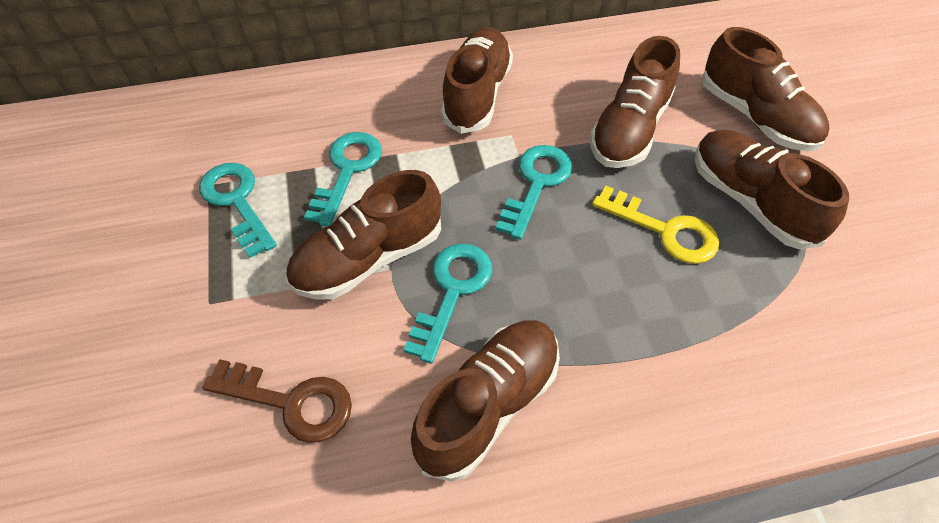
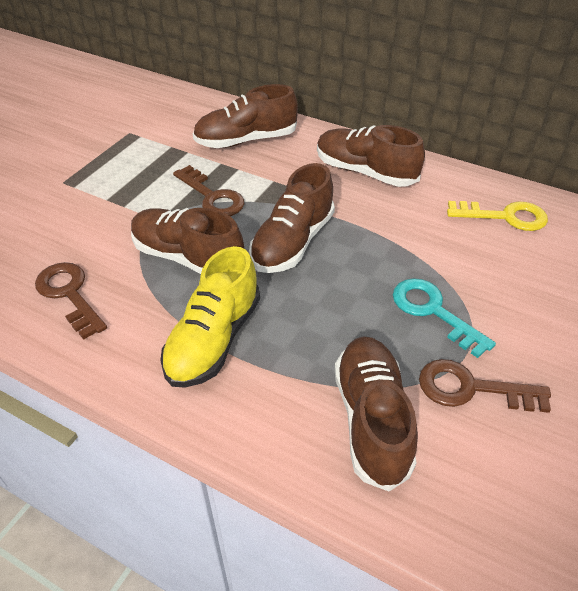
brown key: [202,359,352,443] = 1 -> [35,262,107,340] [173,165,244,216] [419,359,551,413] = 3
brown shoe: [286,170,441,300] [411,320,560,482] [441,27,513,134] [590,36,680,168] [695,130,849,249] [701,27,829,151] = 6 -> [131,208,244,274] [193,84,298,148] [249,163,335,273] [317,125,425,187] [335,336,418,491] = 5
turquoise key: [199,163,277,258] [304,132,382,227] [403,243,492,364] [496,145,572,240] = 4 -> [393,278,496,358] = 1
yellow shoe: none = 0 -> [160,246,260,388] = 1

